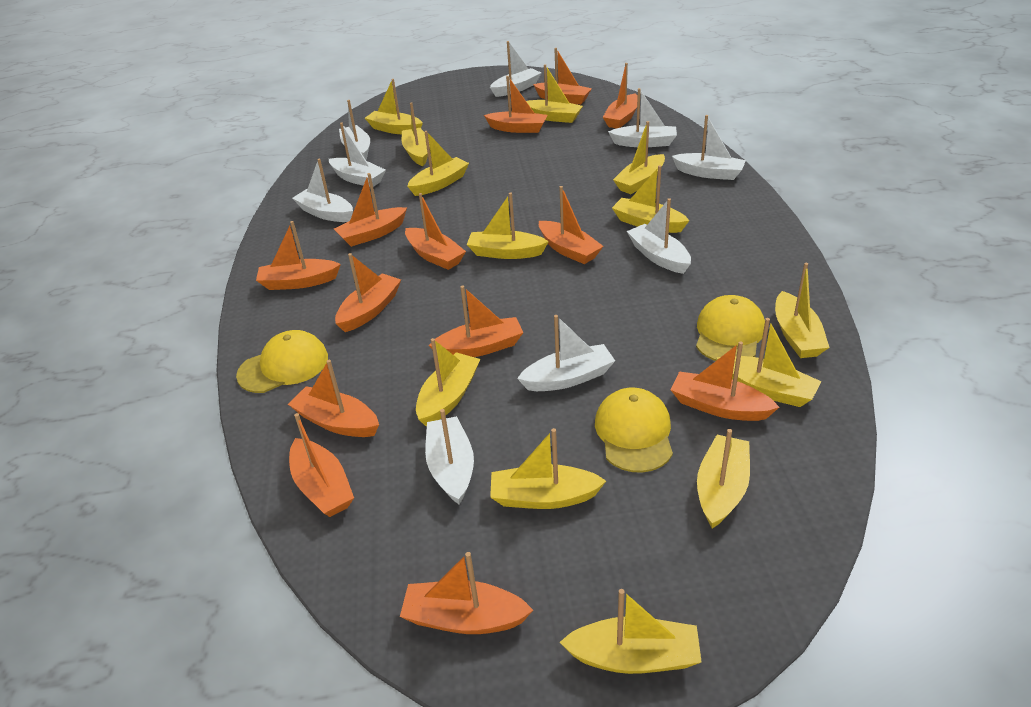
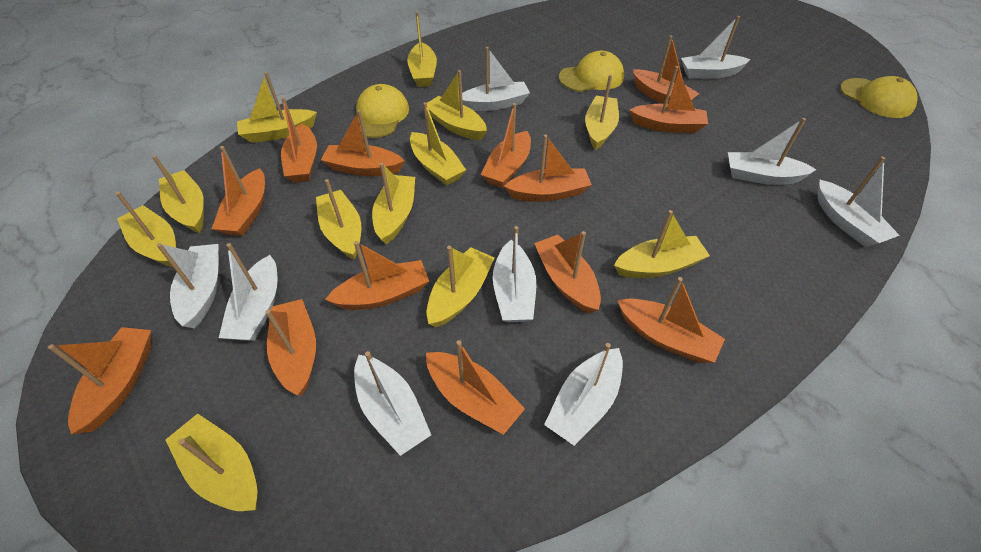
yellow boat: [365,79,423,134] [402,102,430,166] [407,131,469,196] [416,338,480,427] [467,193,549,259] [490,428,606,509] [526,64,583,123] [559,589,702,674] [612,165,689,233] [613,121,665,194] [697,429,750,529] [717,318,821,407] [775,263,830,358] = 13 -> [116,192,176,267] [152,155,204,233] [166,414,258,511] [237,72,317,143] [316,179,361,260] [372,163,415,244] [407,12,437,87] [410,102,466,186] [426,246,494,327] [427,70,487,140] [585,75,619,150] [614,210,710,278] = 12

